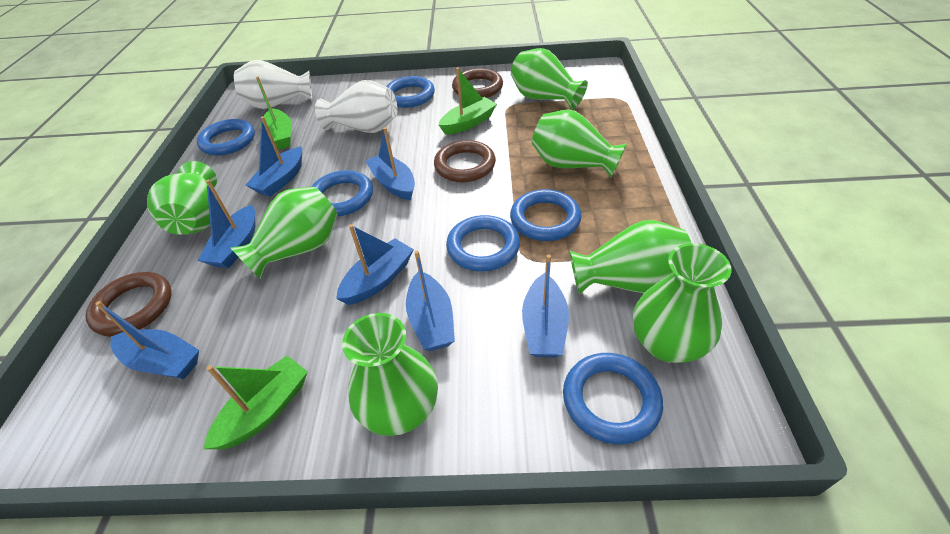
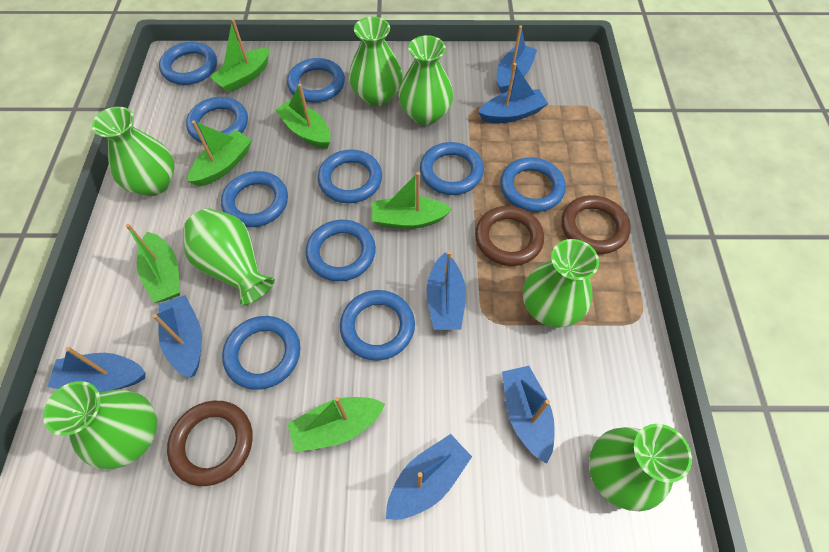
blue ring: [197,119,255,156] [311,170,373,217] [386,76,435,108] [446,215,520,272] [510,189,582,241] [563,353,663,444] = 6 -> [159,42,217,85] [186,97,248,144] [221,171,288,227] [222,316,300,390] [287,58,345,102] [306,220,376,281] [318,149,382,203] [340,290,415,361] [420,142,484,195] [500,157,566,212] = 10
green boat: [203,356,308,449] [256,76,291,150] [439,68,497,135] = 3 -> [126,224,180,303] [188,120,252,186] [210,19,270,93] [275,84,331,149] [288,397,385,452] [372,172,452,229] = 6
white vase: [234,60,312,109] [315,80,397,133] = 2 -> none = 0

